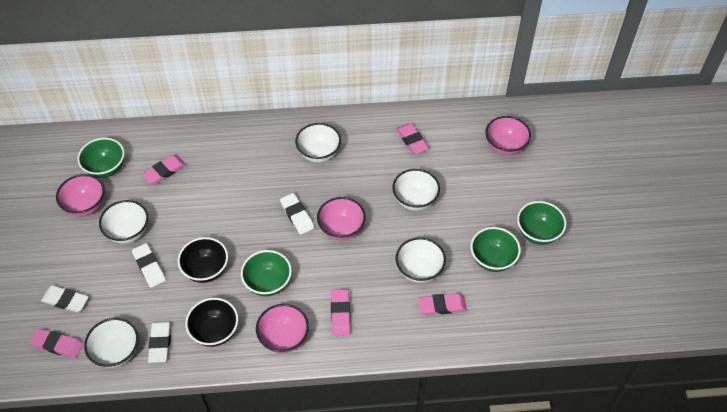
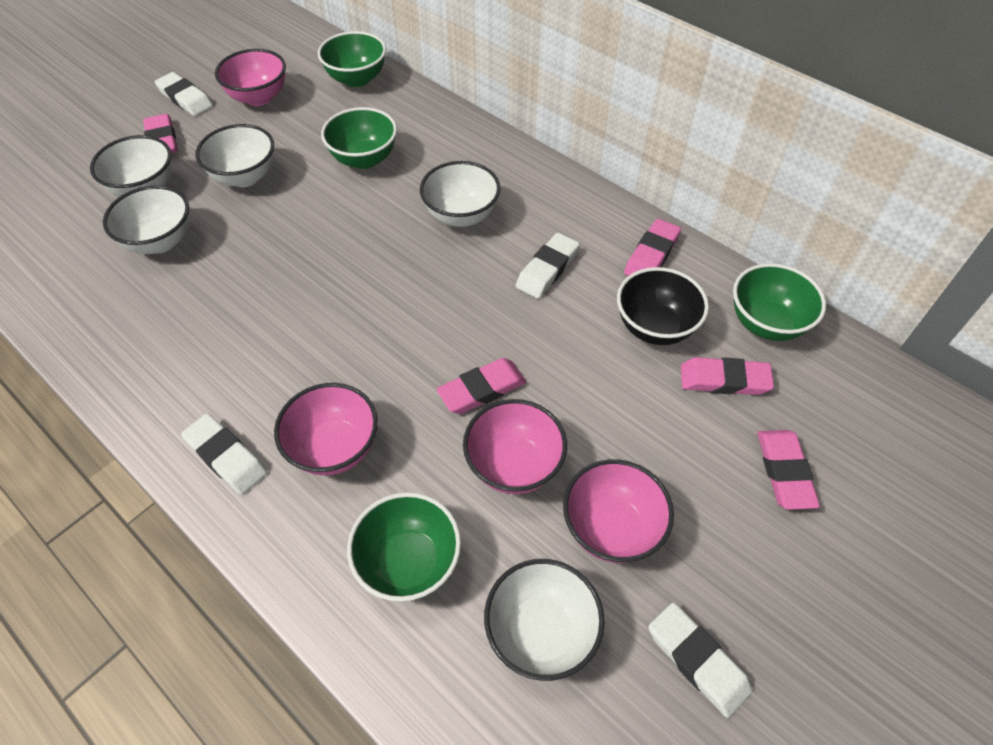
black bowl: [178,237,228,283] [185,298,238,347] = 2 -> [617,267,709,345] = 1

